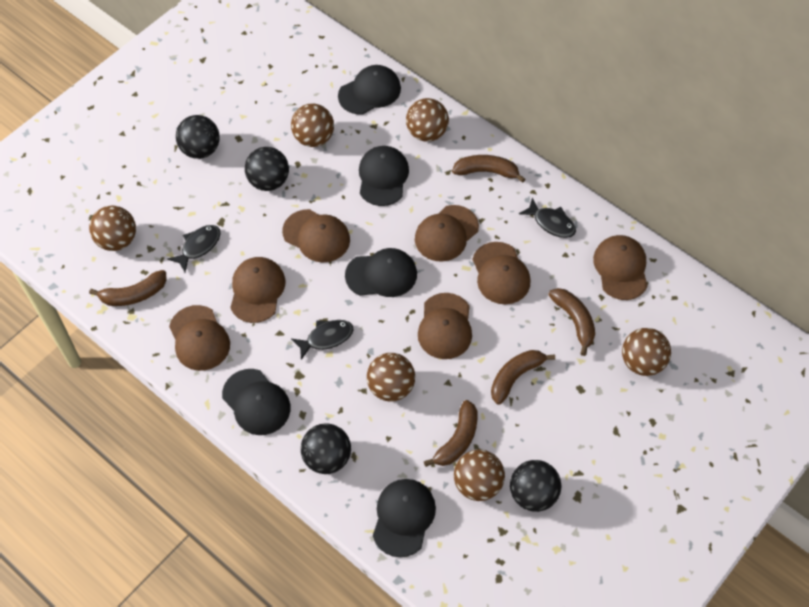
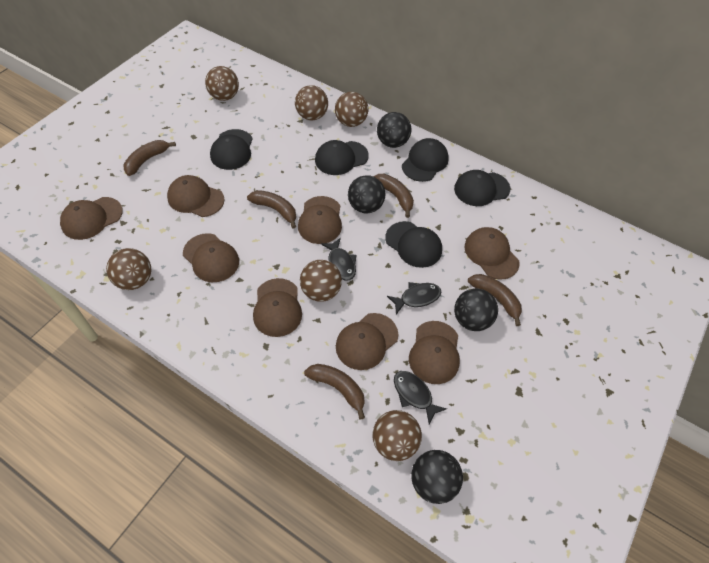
brown cap: [169,305,230,371] [230,257,285,323] [282,209,350,263] [415,205,479,262] [418,293,472,359] [472,242,531,304] [593,235,648,300] = 7 -> [60,197,123,240] [167,175,225,217] [183,233,239,282] [253,278,302,337] [298,196,342,244] [336,313,398,370] [409,321,460,384] [465,227,520,280] = 8

